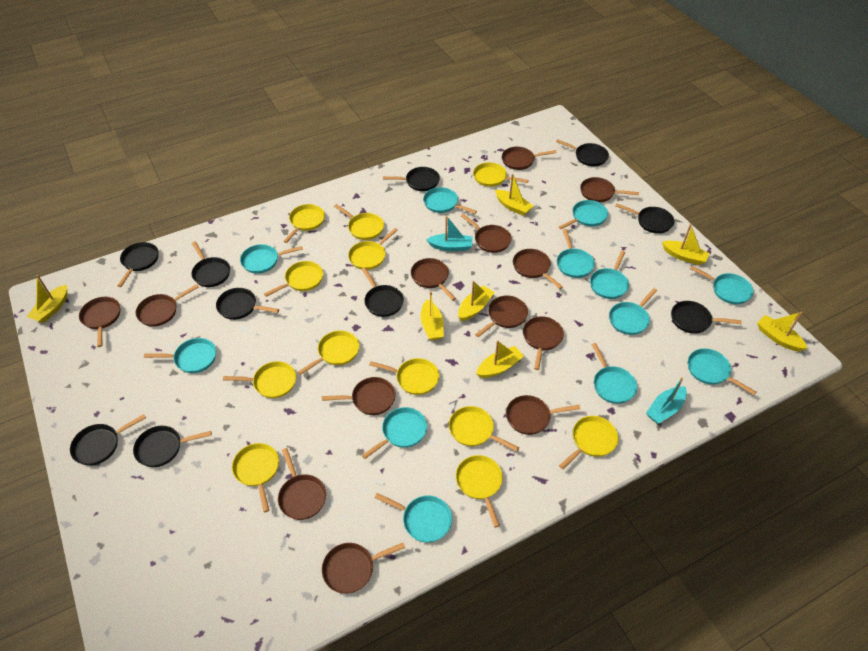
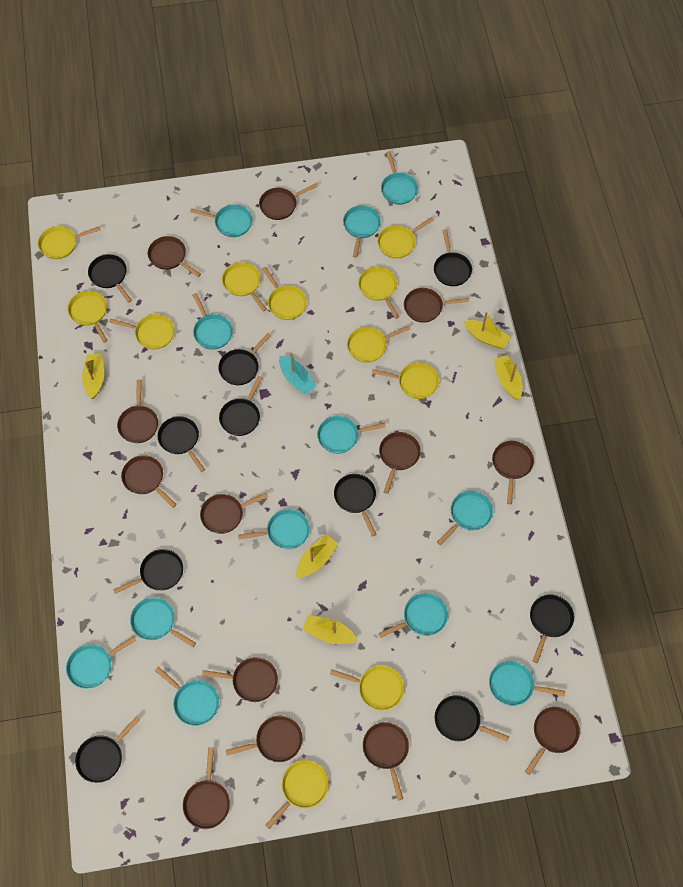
turquoise boat: [426,216,472,251] [646,377,687,424] = 2 -> [279,353,316,395] = 1
yellow boat: [27,275,67,323] [420,291,444,341] [458,281,495,321] [476,340,524,378] [495,174,533,216] [662,224,710,265] [757,312,808,352] = 7 -> [82,354,104,399] [296,534,338,578] [302,615,357,644] [463,312,511,349] [493,355,522,400] = 5
yellow pan: [223,361,296,398] [232,443,279,512] [264,261,323,297] [283,204,325,243] [298,330,359,375] [334,204,384,240] [348,228,398,270] [369,358,439,395] [449,406,519,452] [456,455,503,528] [473,162,529,187] [559,416,618,469] = 12 -> [38,226,100,259] [68,291,108,343] [109,314,174,350] [222,262,267,312] [262,267,307,320] [266,760,329,829] [330,665,404,710] [347,326,410,363] [358,267,399,319] [372,362,439,399] [377,217,434,259] = 11

